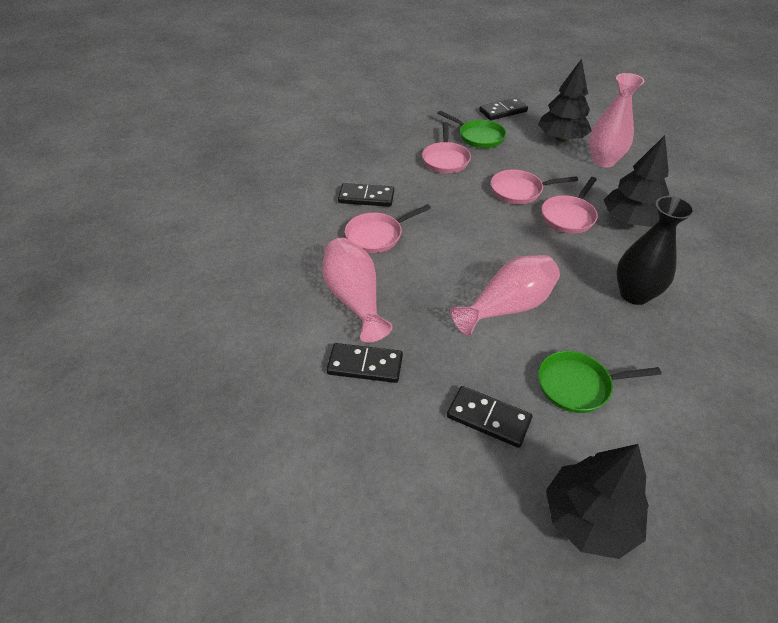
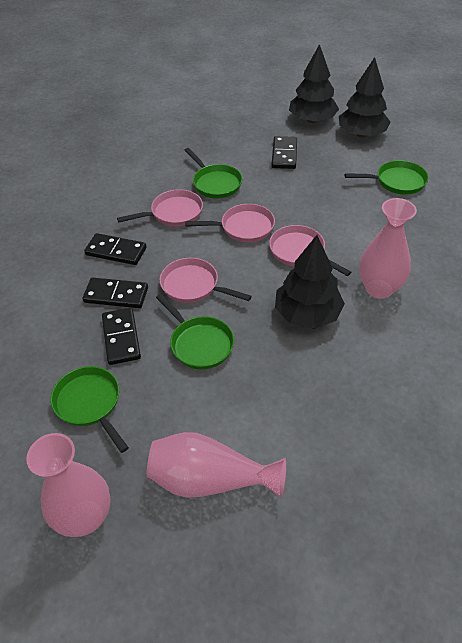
black vase: [616,196,695,305] = 1 -> none = 0
green pan: [437,110,506,148] [538,351,662,413] = 2 -> [51,366,129,453] [156,294,234,369] [184,148,242,198] [345,160,429,194] = 4

